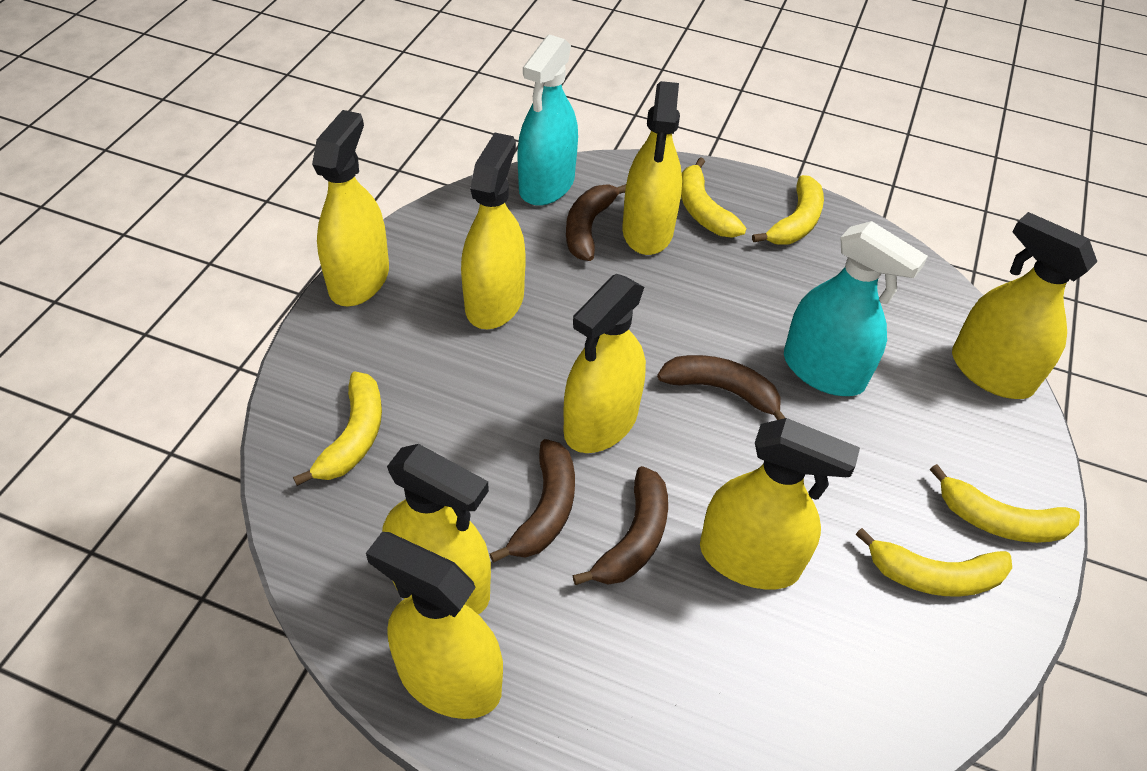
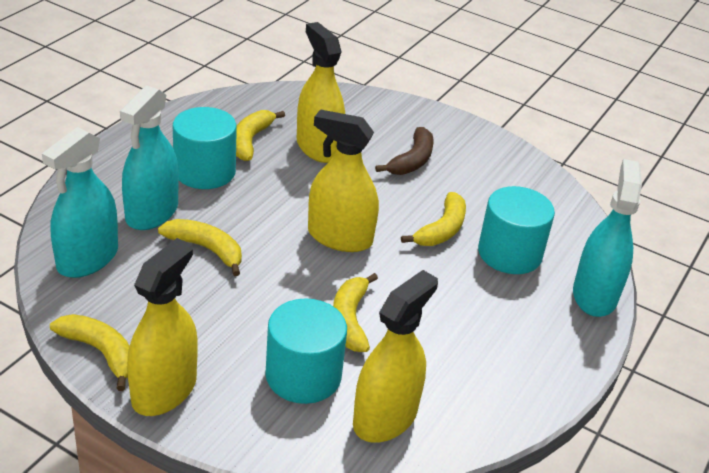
brown banana: [490,439,575,562] [566,184,626,261] [572,466,668,585] [657,355,785,420] = 4 -> [375,127,433,175] = 1
turquoise cylinder: none = 0 -> [173,107,237,189] [265,298,347,404] [478,186,555,274] = 3
turquoise spray bottle: [518,34,578,206] [784,221,928,396] = 2 -> [42,127,118,278] [120,85,179,230] [573,159,642,317] = 3
yellow spray bottle: [312,110,389,306] [366,532,503,719] [382,444,491,614] [461,133,526,329] [564,274,646,453] [623,81,682,255] [700,418,860,590] [952,212,1097,399] = 8 -> [127,238,198,416] [297,22,345,163] [308,109,379,252] [353,270,438,443] = 4

